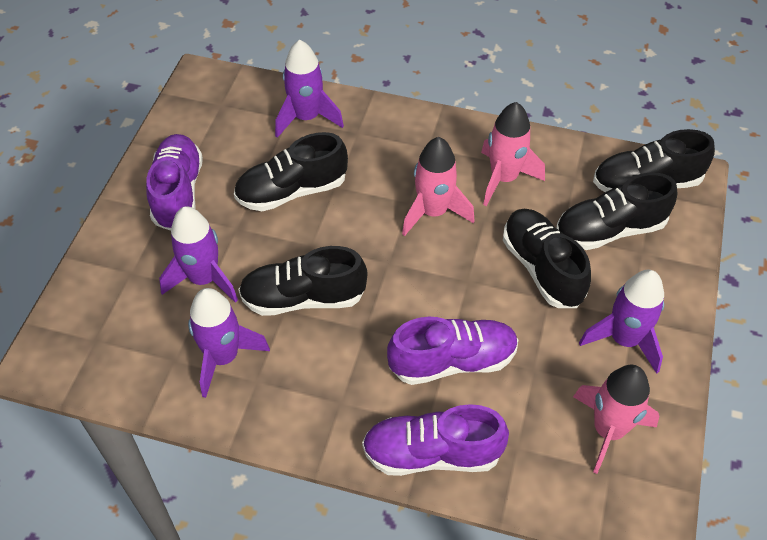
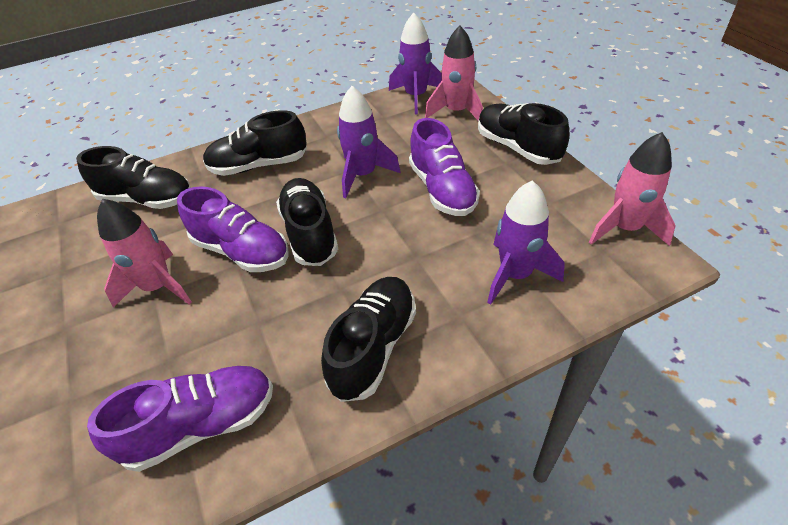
purple rocket: [159,206,238,303] [188,288,270,398] [275,40,344,138] [579,270,664,374] = 4 -> [337,86,401,198] [389,12,442,114] [487,180,565,305] = 3

